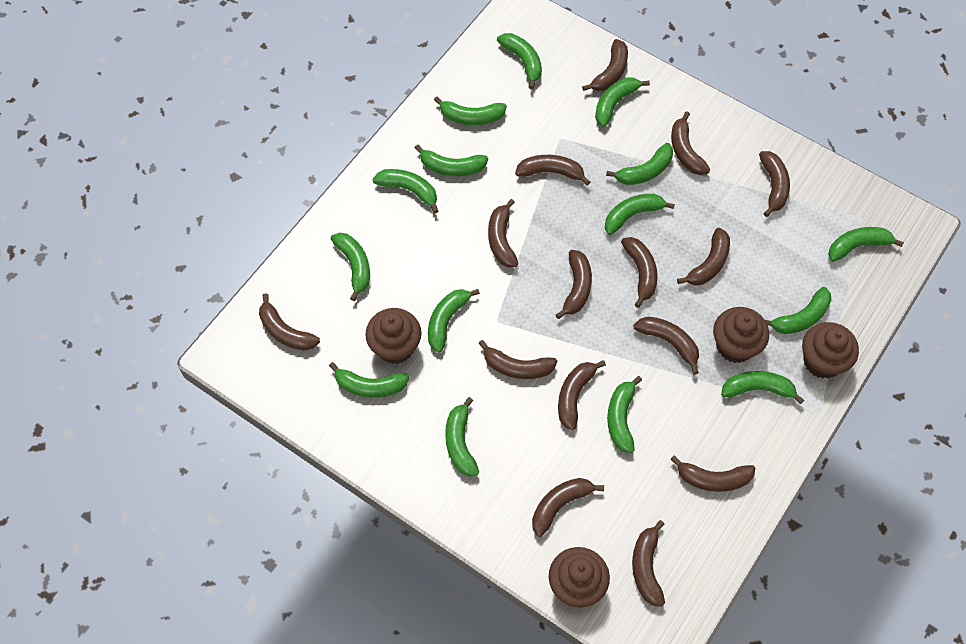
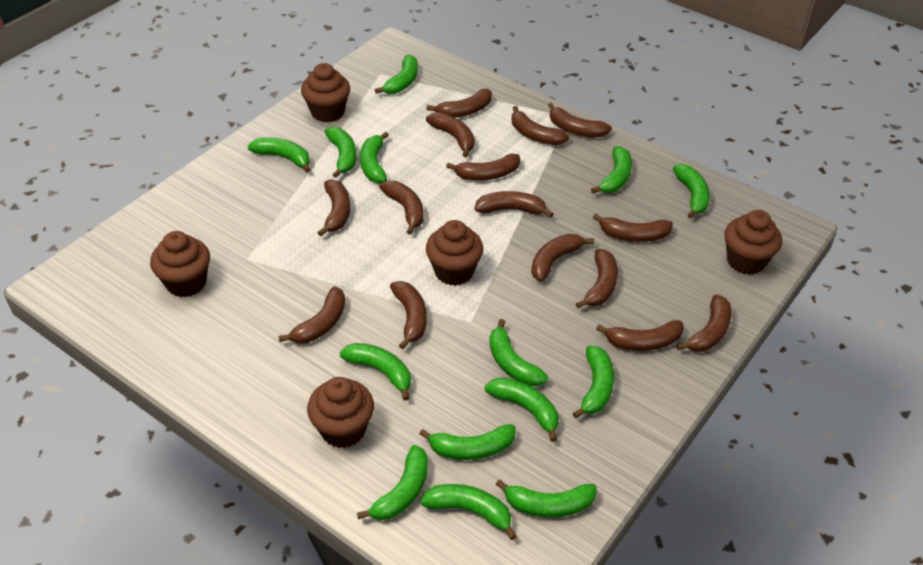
brown cupcake: [365,308,421,364] [549,547,610,608] [713,307,769,363] [802,322,859,379] = 4 -> [150,231,210,297] [301,63,350,123] [307,377,374,448] [426,220,483,286] [724,210,782,275] = 5
green banana: [329,362,409,398] [331,233,370,301] [373,169,438,214] [415,145,488,176] [428,289,480,353] [434,96,507,125] [445,397,479,476] [497,33,542,89] [595,77,650,127] [605,194,675,235] [606,143,673,185] [607,376,642,453] [721,371,804,404] [765,287,831,334] [828,227,904,262] = 15 -> [247,137,310,173] [325,127,356,178] [340,343,411,401] [357,445,428,520] [360,132,389,183] [375,55,418,94] [419,424,515,460] [421,484,517,540] [484,377,559,442] [489,319,548,386] [496,479,597,518] [572,346,614,418] [591,146,632,194] [673,164,710,219] = 14

